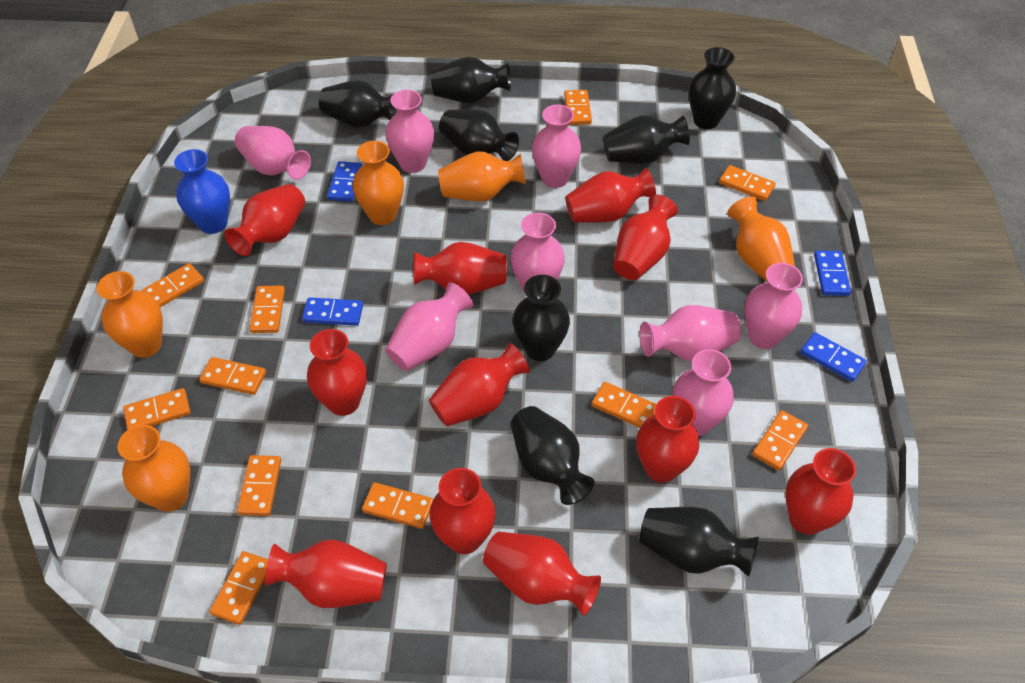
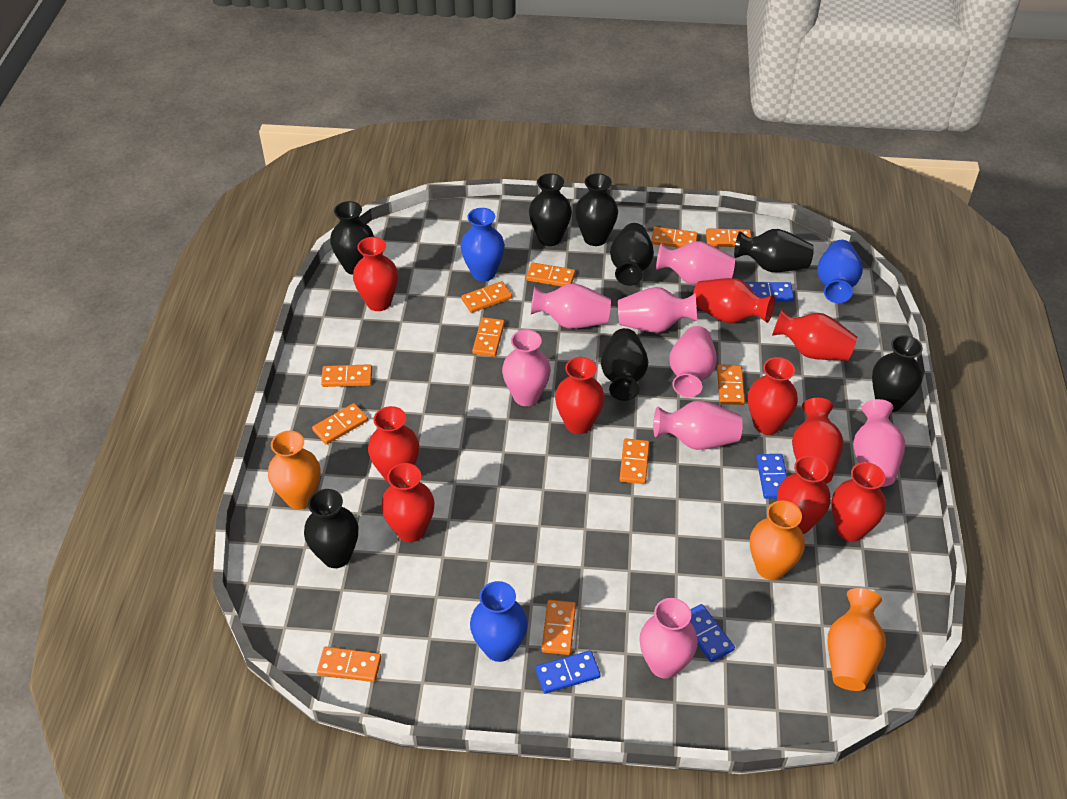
blue vase: [174,149,230,234] = 1 -> [460,208,505,281] [470,581,528,662] [817,240,863,303] = 3
orange vase: [97,271,163,358] [118,425,190,512] [353,141,404,225] [438,151,526,201] [727,196,795,282] = 5 -> [268,431,320,509] [750,501,805,580] [827,588,886,691] = 3
red vase: [225,184,305,256] [265,540,387,608] [307,329,367,416] [413,242,507,294] [429,343,530,426] [430,468,496,554] [483,532,601,616] [565,168,656,223] [613,195,678,280] [636,396,699,483] [785,448,856,535] = 11 -> [353,237,398,311] [368,406,419,483] [381,463,435,542] [555,357,605,434] [693,278,775,323] [748,357,798,435] [772,309,857,361] [777,456,831,534] [792,398,843,484] [831,462,886,541] = 10

